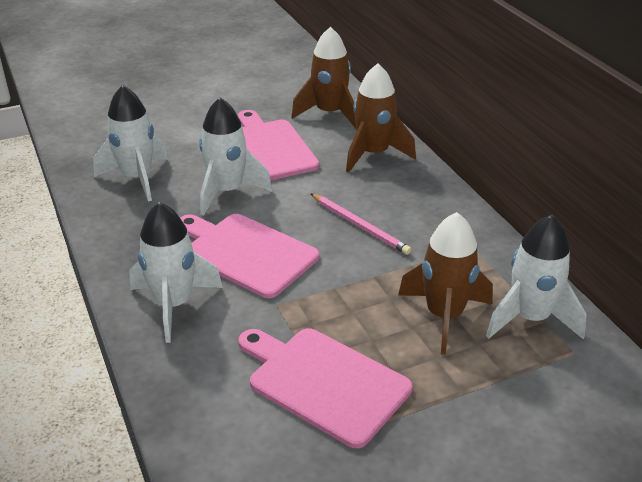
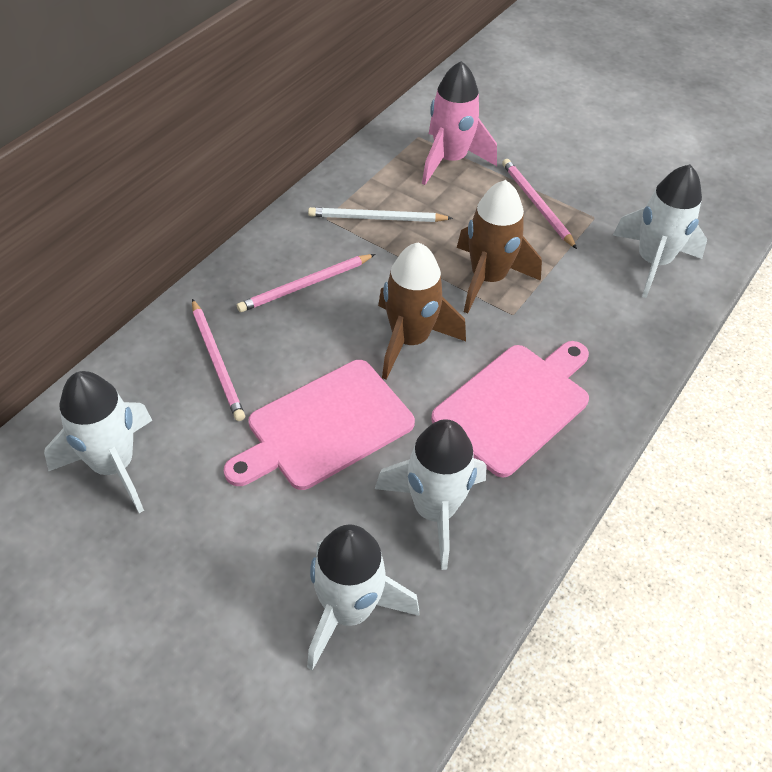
brown rocket: [291,27,356,128] [346,64,416,173] [398,212,493,355] = 3 -> [378,242,466,380] [457,180,542,313] = 2
pink cutting board: [180,214,319,298] [238,110,319,180] [238,328,412,448] = 3 -> [224,360,415,490] [431,341,589,477] = 2
pink pencil: [310,193,412,255] = 1 -> [192,299,245,421] [237,254,375,312] [502,159,577,249] = 3
pink rocket: none = 0 -> [422,61,497,185] = 1
white pencil: none = 0 -> [308,207,453,222] = 1

